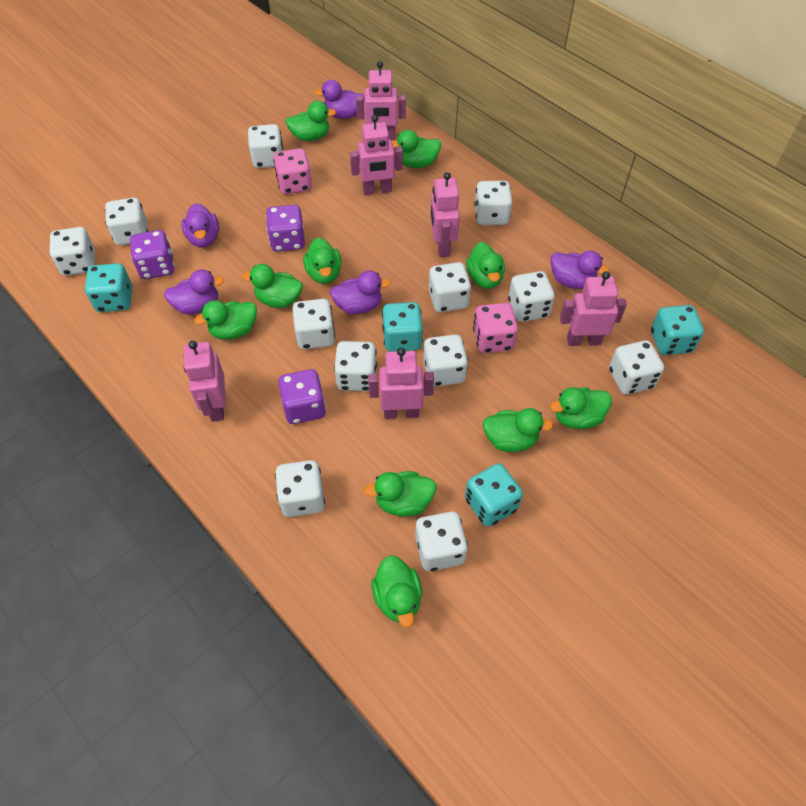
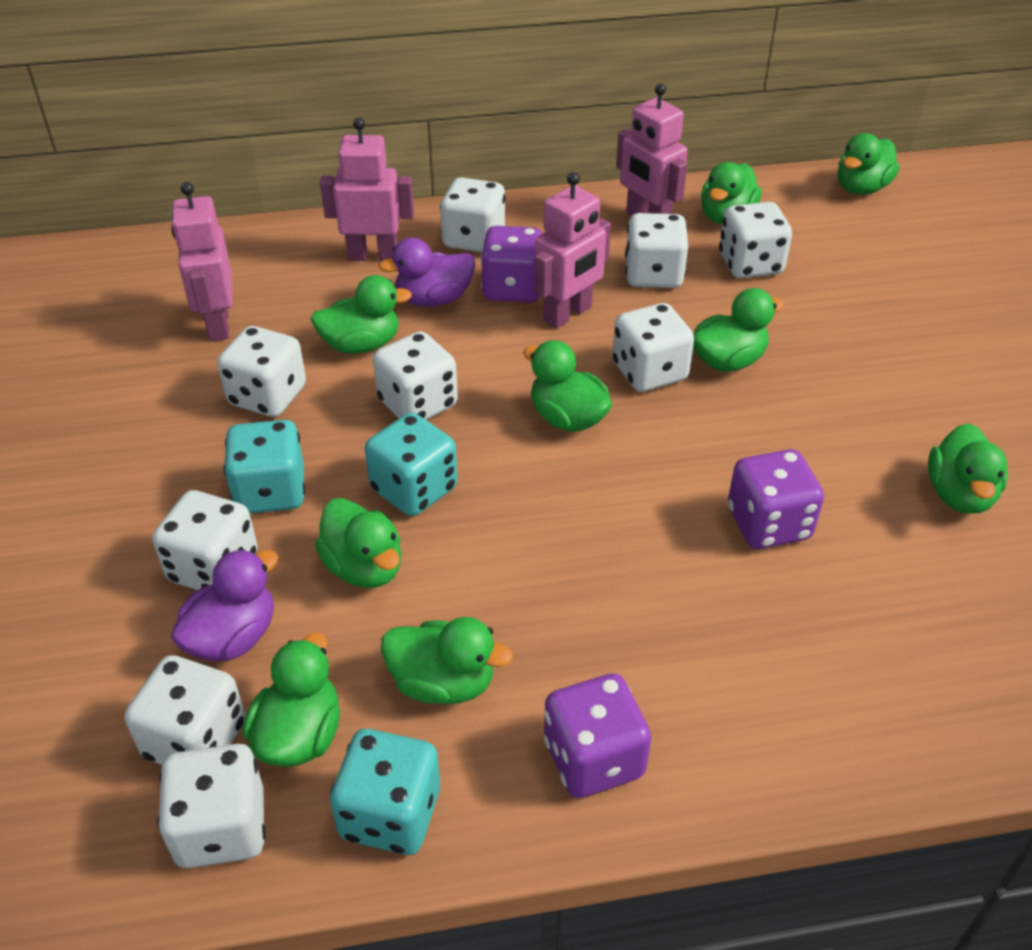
green duck: [194,300,257,340] [242,264,303,308] [285,101,336,141] [303,238,342,284] [364,471,436,517] [371,555,422,627] [392,130,441,168] [466,242,505,289] [483,408,554,452] [550,387,612,429] = 10 -> [243,633,340,767] [310,275,412,354] [315,498,401,588] [381,617,513,704] [523,340,612,432] [693,288,784,372] [701,162,762,224] [838,133,900,195] [928,423,1008,514] = 9
pink dice: [273,148,312,194] [473,303,518,353] = 2 -> none = 0
pink robot: [183,341,226,422] [350,115,403,195] [356,61,406,140] [368,347,434,419] [430,172,460,257] [560,271,627,346] = 6 -> [171,182,233,341] [320,118,414,261] [535,172,611,329] [616,83,688,216] = 4
purple duck: [164,270,224,315] [181,203,219,247] [314,80,364,119] [330,270,391,314] [551,251,609,289] = 5 -> [171,549,278,661] [379,238,475,307] = 2
turquoise dice: [85,263,132,312] [382,302,423,352] [465,463,523,527] [651,305,704,355] = 4 -> [224,420,305,513] [330,729,440,855] [365,413,458,516] = 3
white dice: [49,227,95,276] [105,198,148,246] [248,124,283,168] [275,460,325,517] [292,299,335,349] [334,341,377,391] [415,512,468,571] [423,334,468,387] [429,262,471,312] [474,181,512,225] [508,271,555,322] [609,340,664,395] = 12 -> [125,655,245,765] [152,490,258,590] [157,744,266,868] [217,326,306,417] [373,331,458,420] [440,177,506,253] [612,303,694,392] [625,213,688,288] [719,202,792,278] = 9

